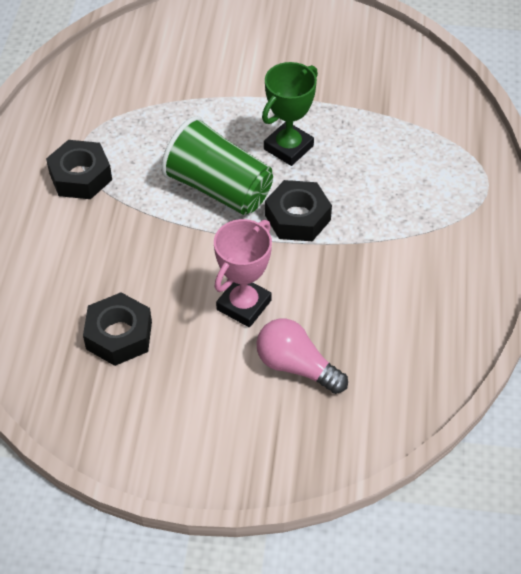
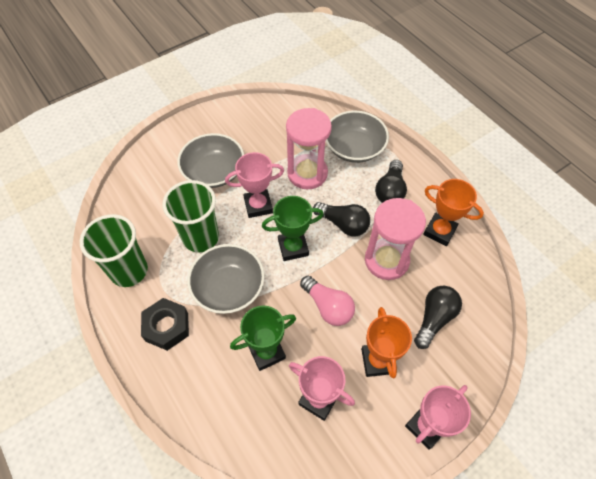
black light bulb: none = 0 -> [313,202,370,237] [375,160,407,203] [414,286,462,349] = 3
black nut: [46,140,112,199] [83,292,152,366] [265,180,332,241] = 3 -> [141,298,189,351] = 1
green cup: [161,116,273,215] = 1 -> [80,214,148,287] [163,180,219,252] = 2
green trophy: [262,62,318,166] = 1 -> [230,306,296,371] [262,196,324,261] = 2
grey bowl: none = 0 -> [177,133,244,188] [188,244,265,314] [326,111,389,163] = 3
orange trophy: none = 0 -> [361,307,412,378] [423,179,484,246] = 2
pink hourglass: none = 0 -> [286,108,332,189] [365,198,426,280] = 2
pink trophy: [214,219,272,327] = 1 -> [225,152,284,218] [289,356,355,421] [405,385,471,450] = 3

